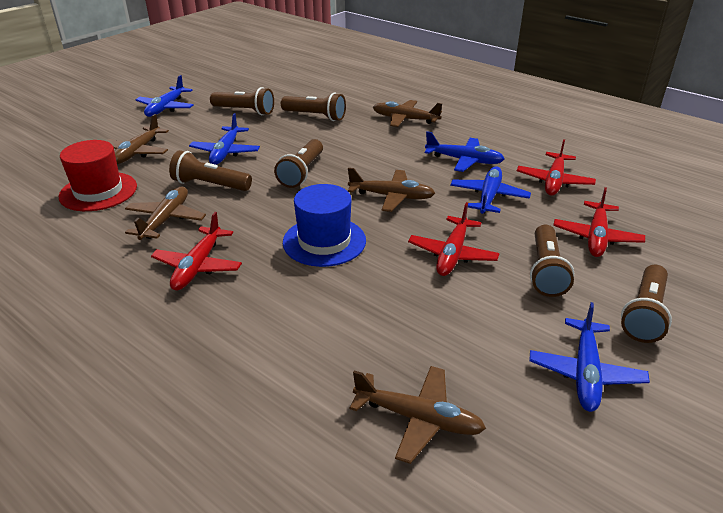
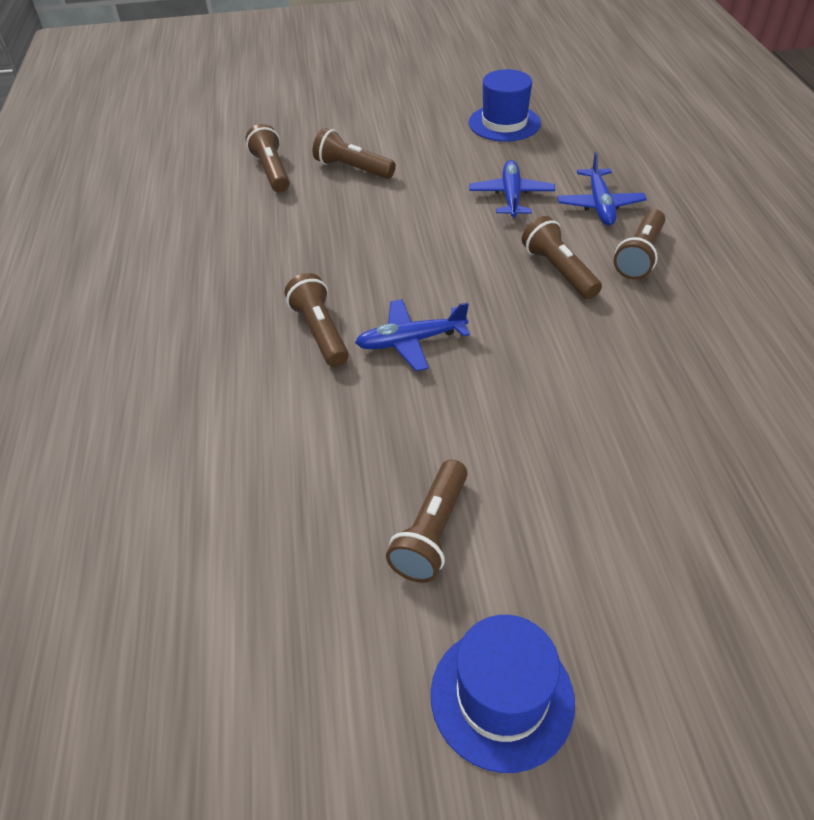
blue hat: [283,184,366,267] = 1 -> [431,615,575,773] [469,69,541,142] = 2
blue plane: [135,75,194,117] [189,113,260,165] [425,131,505,172] [450,166,531,214] [529,302,650,412] = 5 -> [355,299,470,371] [469,160,555,217] [557,152,647,226] = 3
brown plane: [105,114,169,164] [125,187,206,240] [348,168,435,212] [349,366,486,464] [373,100,442,127] = 5 -> none = 0
red hat: [59,140,137,211] = 1 -> none = 0
red plane: [151,212,242,290] [408,202,500,276] [517,139,596,196] [553,187,645,257] = 4 -> none = 0

